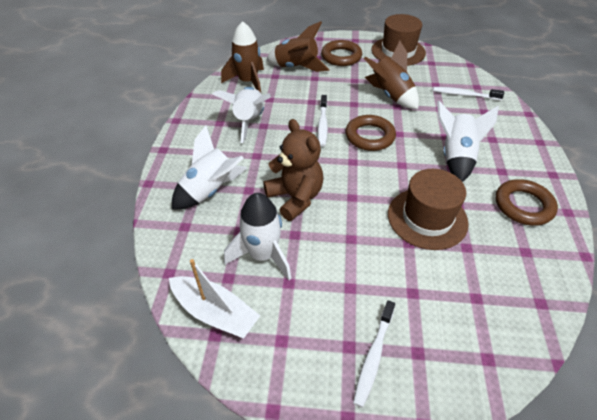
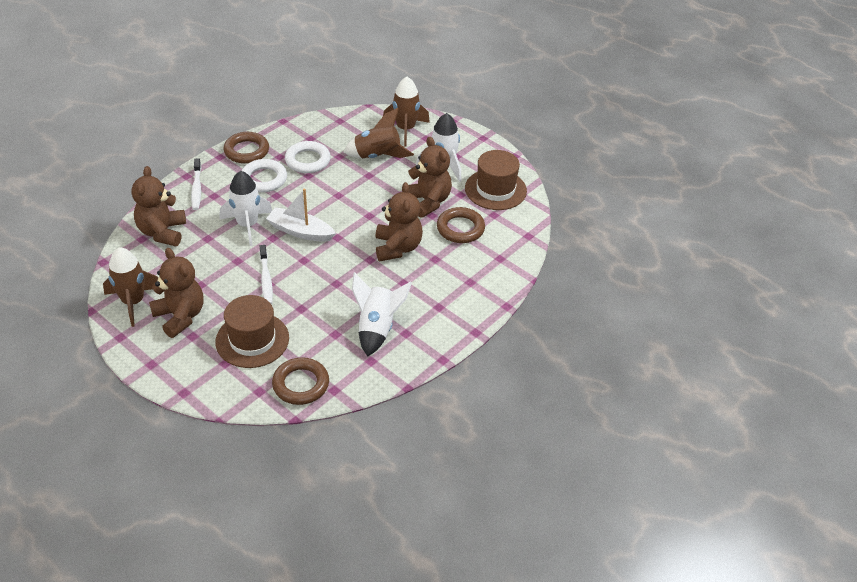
brown teddy bear: [263,119,324,221] = 1 -> [132,166,186,246] [149,248,204,338] [375,182,423,261] [408,137,452,218] = 4
white ring: none = 0 -> [242,159,287,192] [285,141,331,173] = 2
white rocket: [172,125,247,210] [212,87,271,143] [224,193,291,280] [437,101,499,182] = 4 -> [220,171,272,246] [352,272,412,357] [416,113,461,182] = 3
white toothbrush: [318,95,328,147] [353,300,395,408] [433,87,504,100] = 3 -> [191,158,201,210] [260,245,273,304] = 2

